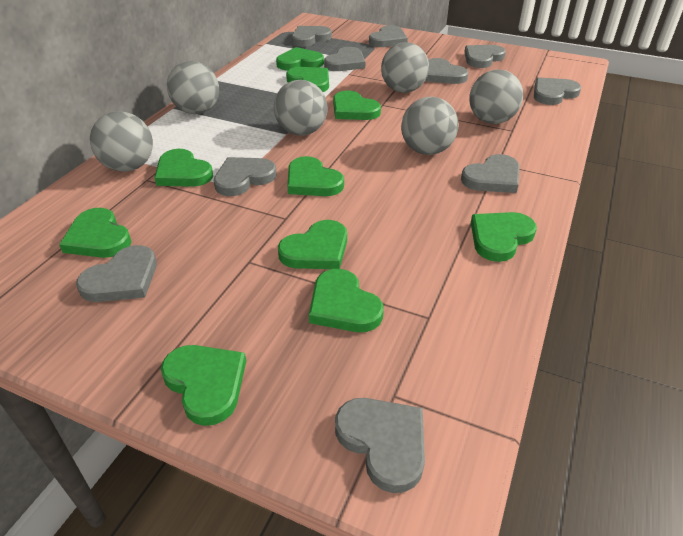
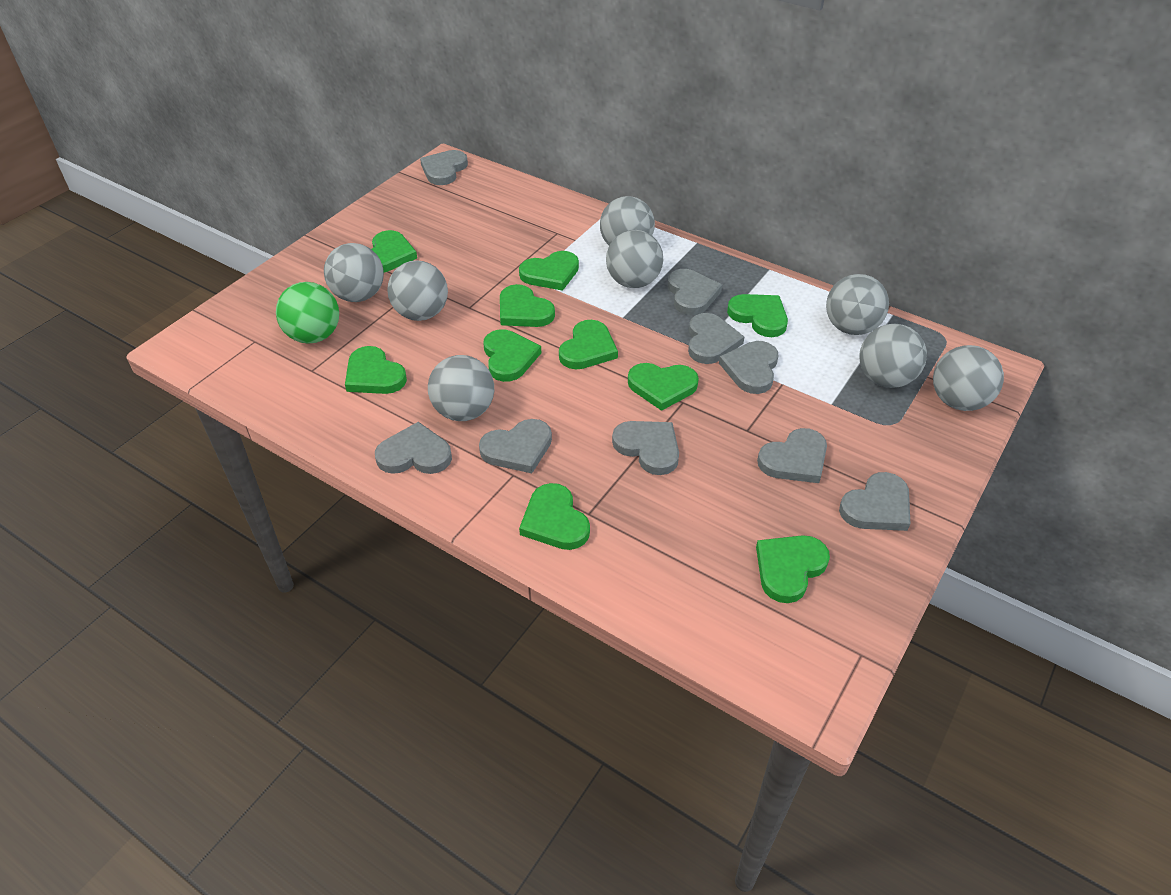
green ball: none = 0 -> [276,282,339,344] = 1
grey ball: [90,111,153,172] [167,61,219,114] [274,80,328,135] [381,42,429,93] [401,97,458,155] [469,69,523,124] = 6 -> [324,243,384,302] [387,260,448,321] [428,355,494,421] [600,196,655,245] [606,230,663,288] [826,274,889,335] [859,324,927,388] [933,345,1004,411] = 8
grey heart: [76,245,157,302] [214,157,277,196] [292,26,332,46] [324,47,365,71] [335,398,425,493] [369,25,408,47] [426,58,469,84] [461,154,520,193] [464,45,506,68] [534,77,581,105] = 10 -> [375,422,452,474] [420,150,468,185] [479,419,552,473] [612,421,679,475] [668,269,722,315] [688,313,744,364] [719,341,779,394] [757,428,827,483] [839,472,910,531] = 9

